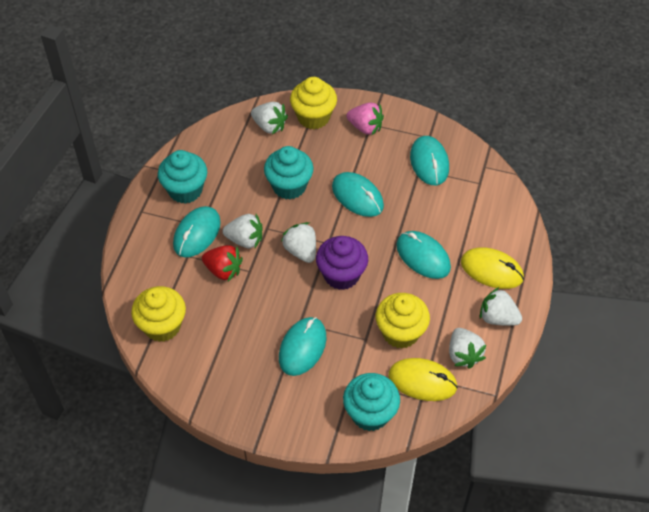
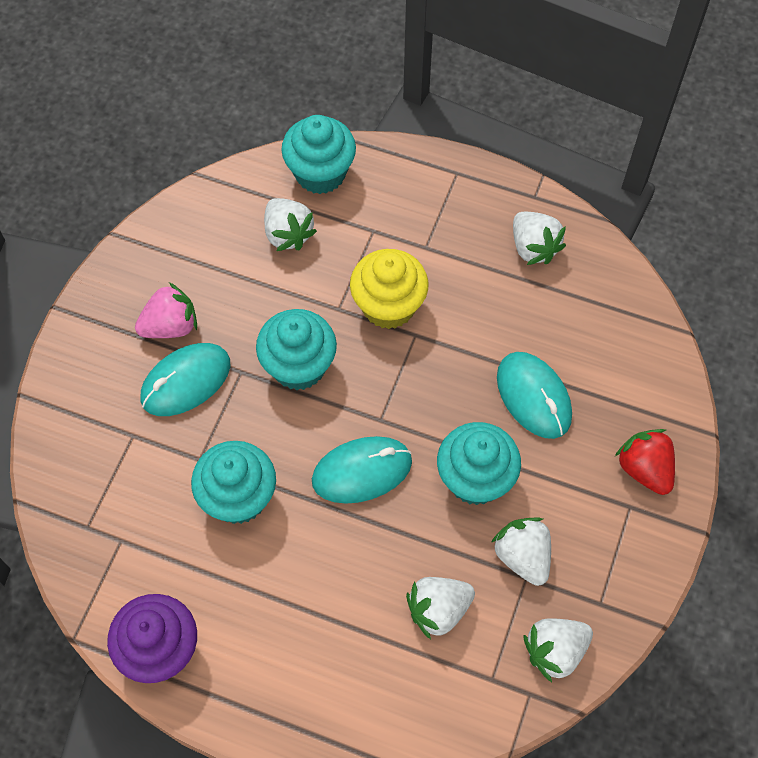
turquoise cupcake: [158,150,207,204] [264,146,313,200] [343,373,400,431] = 3 -> [191,441,276,524] [256,309,337,390] [281,115,356,194] [437,422,521,505] = 4
turquoise mouse: [173,206,221,257] [279,317,326,376] [332,172,384,217] [396,231,451,279] [410,136,449,185] = 5 -> [141,343,230,416] [312,436,412,504] [497,352,572,439] = 3
yellow cupcake: [131,286,186,342] [290,77,337,129] [376,293,430,348] = 3 -> [350,249,429,329] = 1
yellow mouse: [389,358,458,401] [461,247,524,289] = 2 -> none = 0

